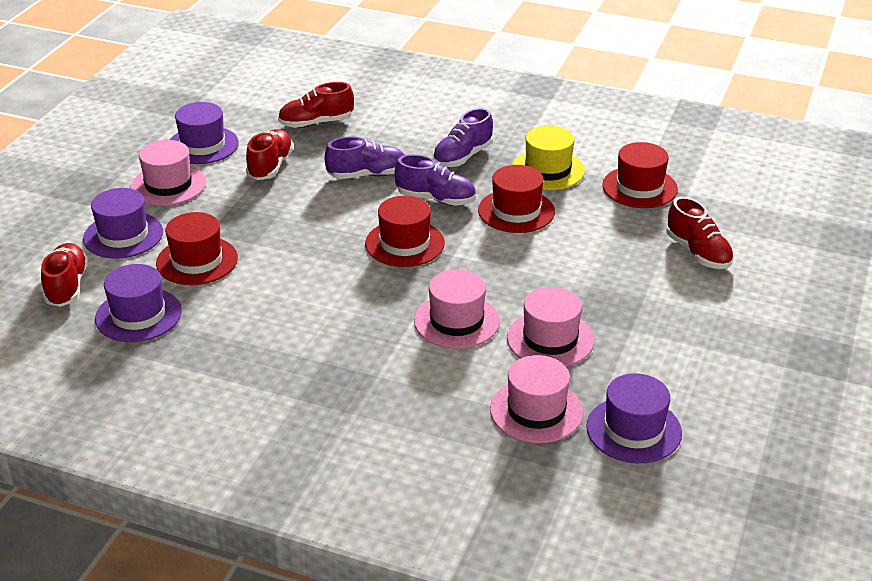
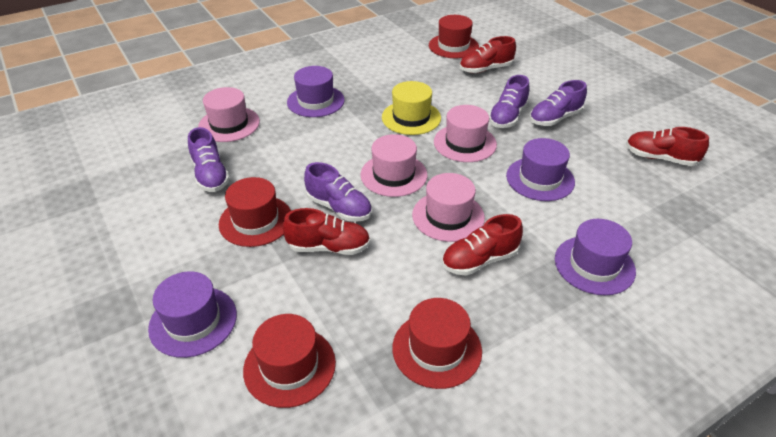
purple shoe: [325,136,405,179] [395,154,476,206] [433,108,493,167] = 3 -> [188,127,230,192] [304,162,372,222] [489,75,529,128] [530,80,587,126] = 4

